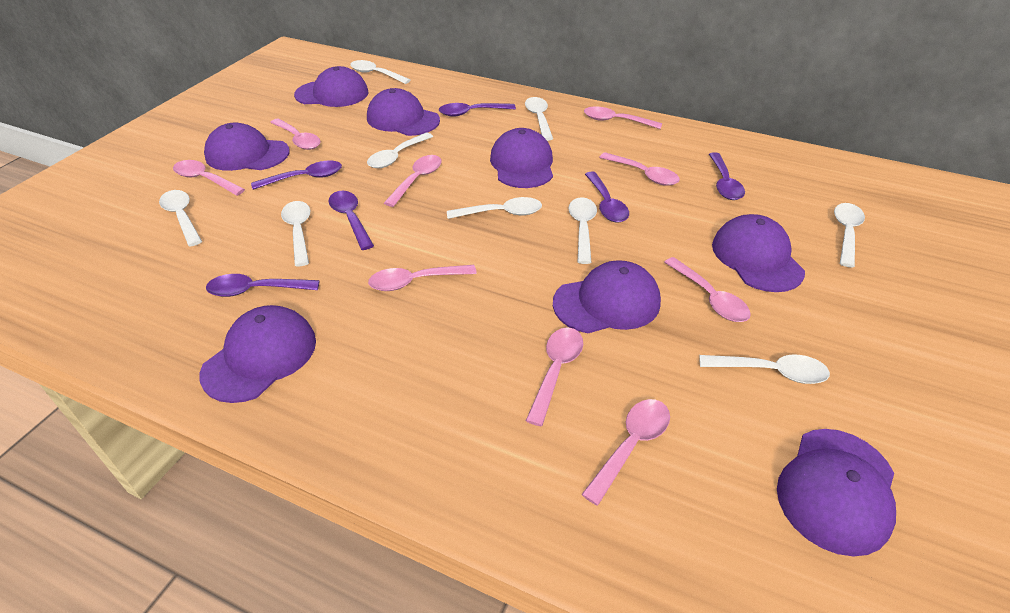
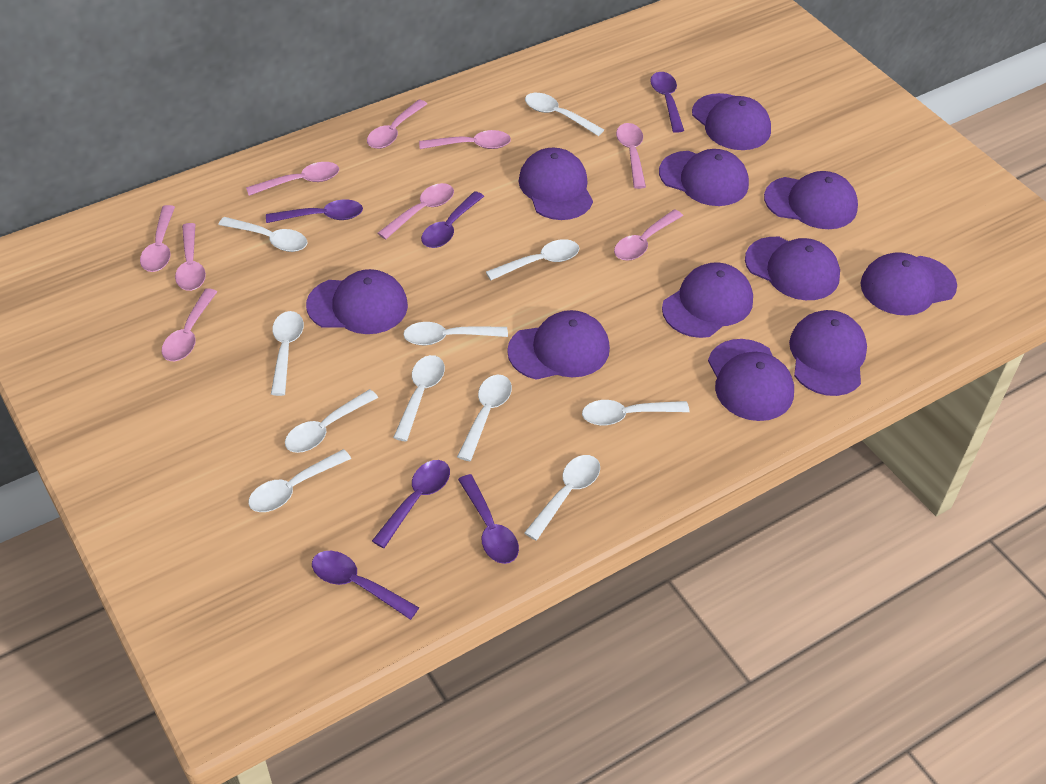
purple cap: [200,305,316,403] [204,123,290,171] [294,66,368,107] [367,88,440,136] [490,128,553,188] [553,260,661,333] [712,214,805,292] [777,429,896,557] = 8 -> [306,269,408,334] [507,310,610,380] [519,147,593,220] [659,149,749,206] [662,262,753,338] [692,93,771,150] [708,339,794,421] [745,237,840,300] [764,171,858,229] [789,310,867,396] [861,252,957,315] = 11
white spoon: [159,190,202,247] [281,201,310,266] [350,60,410,84] [367,133,433,168] [447,197,542,219] [525,97,553,141] [568,197,597,264] [699,354,830,384] [834,203,865,268] = 9 -> [218,217,307,252] [248,449,351,512] [271,311,304,396] [285,389,378,453] [393,355,445,442] [403,322,508,345] [457,375,512,461] [486,239,579,280] [524,455,600,541] [525,93,604,136] [582,400,690,426] = 11

